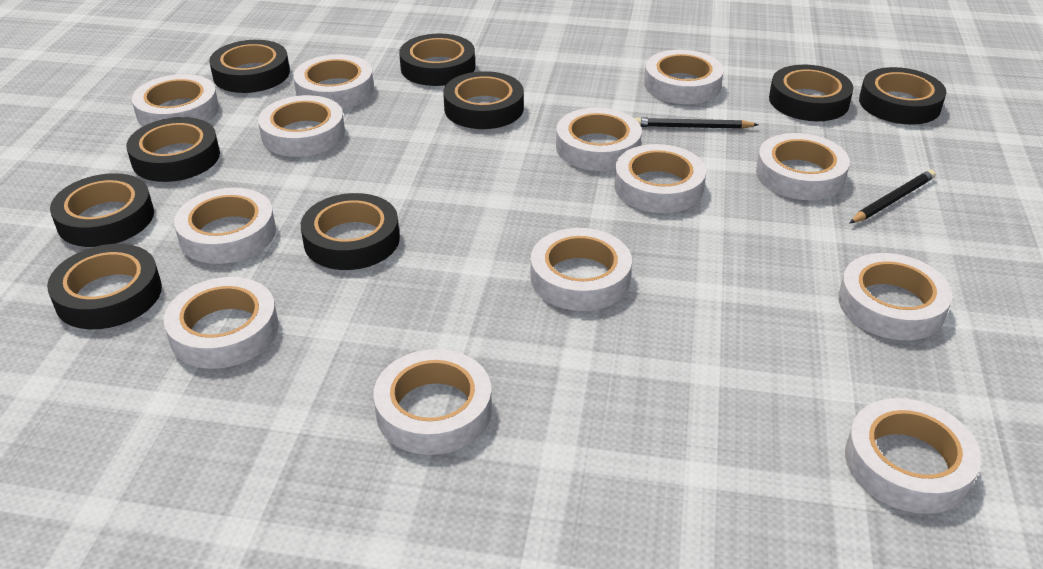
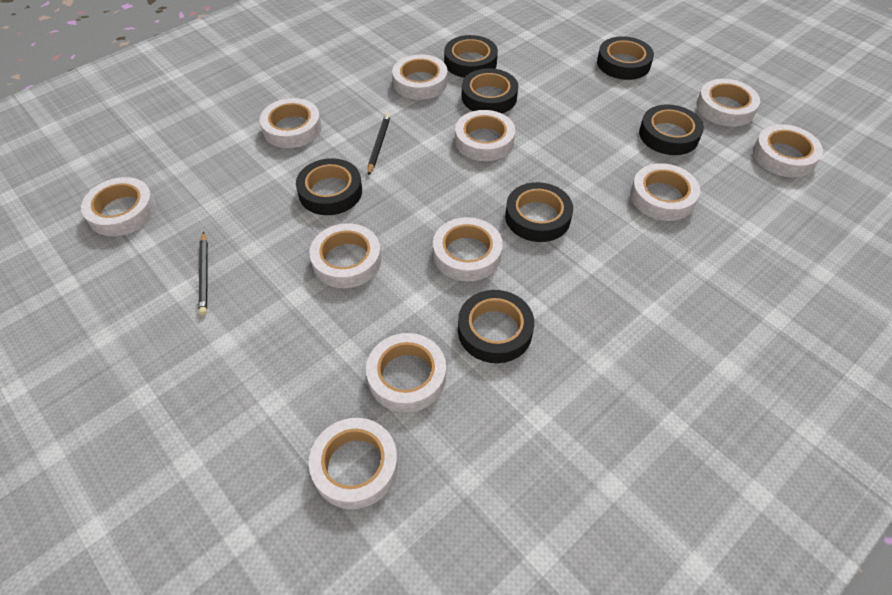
black tape: [47,244,162,329] [50,173,154,247] [126,117,220,182] [209,40,290,93] [301,193,400,270] [399,34,475,86] [443,71,524,129] [769,65,854,121] [859,67,946,125] = 9 -> [296,158,362,215] [444,35,498,78] [458,290,534,363] [462,68,518,113] [505,182,573,242] [597,36,654,80] [639,104,704,155] = 7
white tape: [132,74,219,127] [164,277,278,369] [174,188,276,264] [258,95,345,157] [293,54,374,109] [373,349,492,455] [531,228,632,311] [556,108,642,171] [614,144,706,213] [644,50,724,104] [756,133,850,200] [838,253,953,340] [845,398,981,514] = 13 -> [81,177,156,236] [260,98,322,148] [309,223,382,288] [309,418,398,509] [366,333,446,412] [392,54,447,100] [433,217,503,281] [455,110,515,161] [630,163,700,221] [696,79,760,126] [753,124,823,177] = 11

